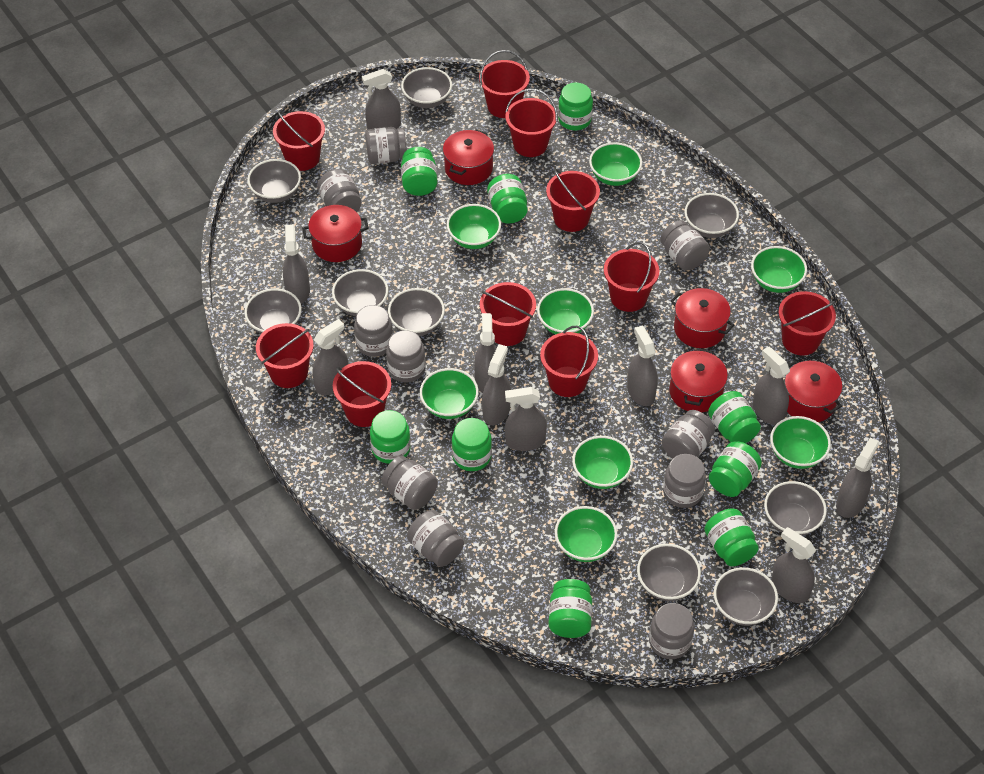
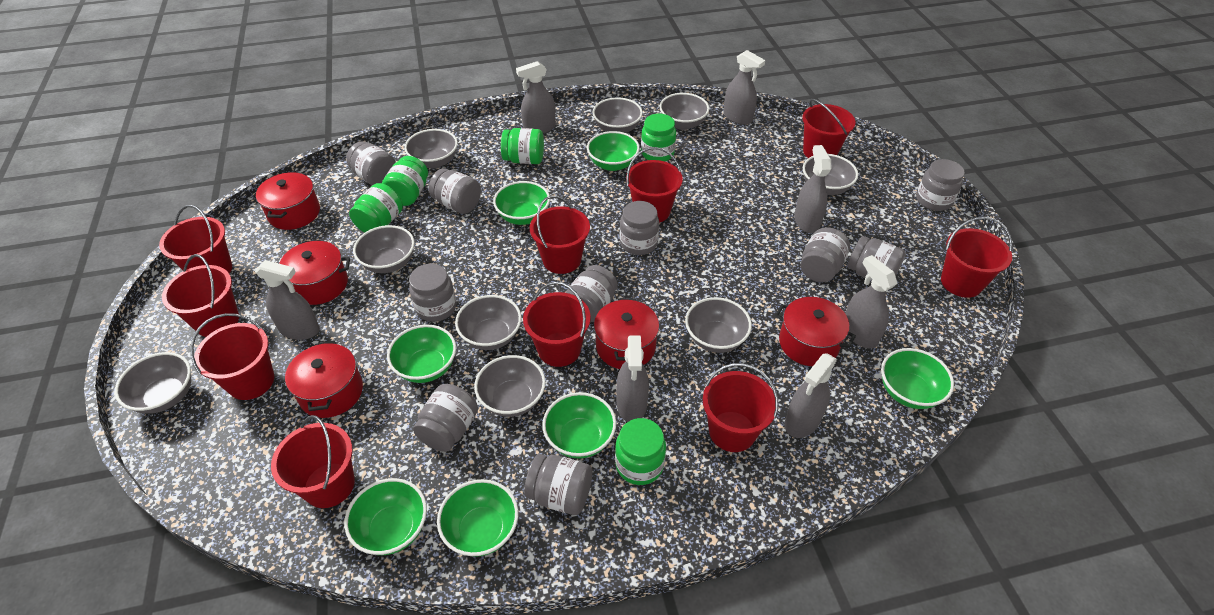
green bowl: [420,368,479,419] [447,204,501,249] [537,288,594,335] [555,506,617,562] [572,436,633,489] [589,142,642,186] [751,246,807,293] [770,416,831,469] = 8 -> [344,478,427,555] [387,325,456,383] [437,479,519,557] [493,181,550,225] [542,392,616,458] [587,131,640,171] [881,348,954,409] = 7
green jar: [370,410,411,464] [401,147,437,196] [452,418,492,471] [487,174,528,223] [548,579,592,638] [558,83,593,130] [704,508,759,566] [708,391,761,443] [709,441,762,497] = 9 -> [349,183,403,233] [382,156,428,206] [501,128,544,164] [615,418,666,485] [641,114,676,161] = 5
grey spray bottle: [283,224,310,304] [313,319,349,395] [362,69,401,130] [474,313,497,393] [482,344,511,425] [505,387,547,451] [627,326,658,406] [753,347,790,425] [771,527,816,603] [836,437,879,518] = 10 -> [255,260,320,340] [516,61,556,133] [616,335,649,422] [723,50,765,125] [785,353,837,438] [794,145,832,233] [845,255,897,349] = 7

